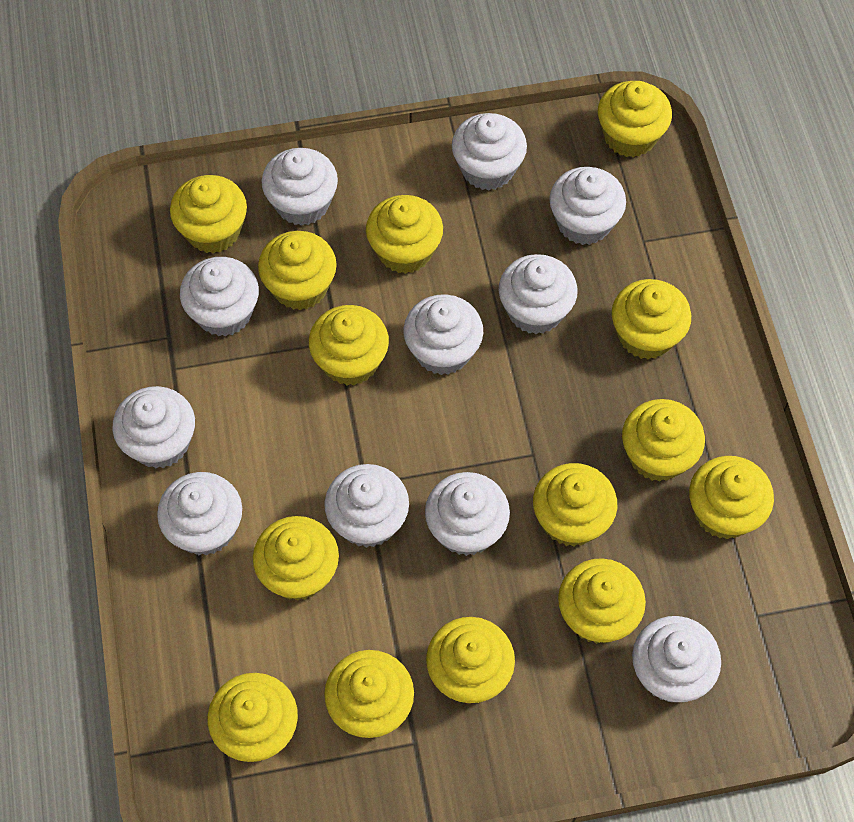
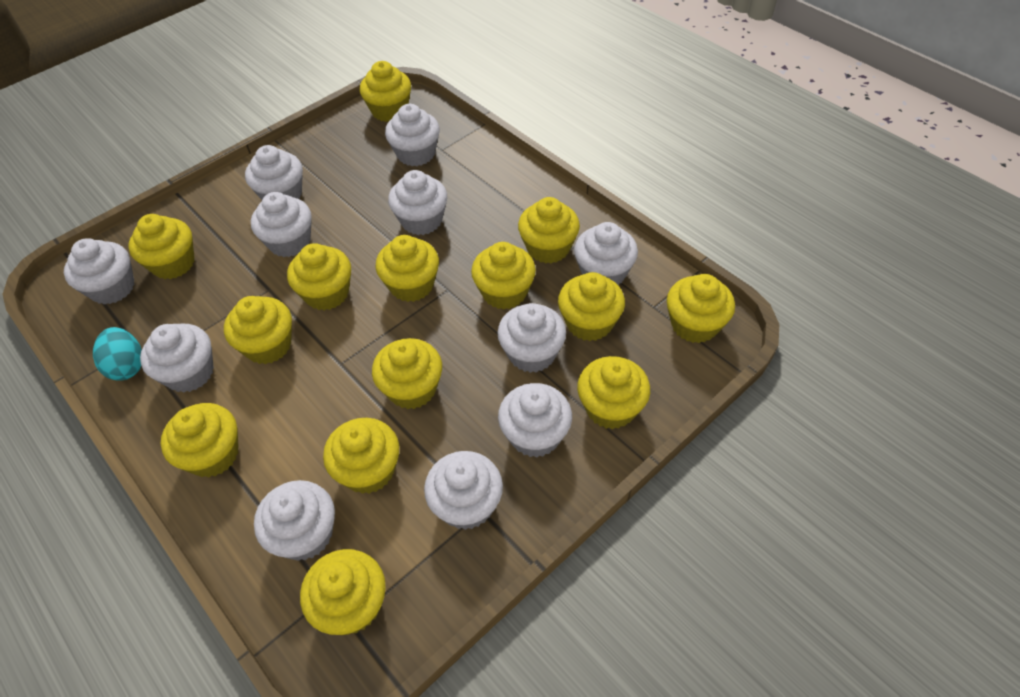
turquoise egg: none = 0 -> [93,327,142,381] = 1

